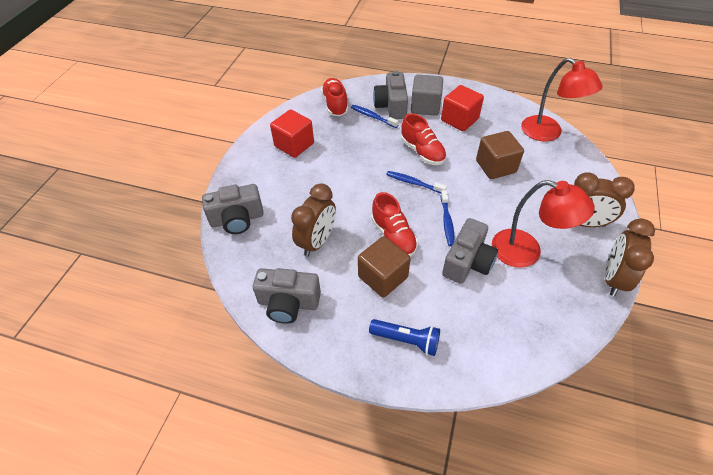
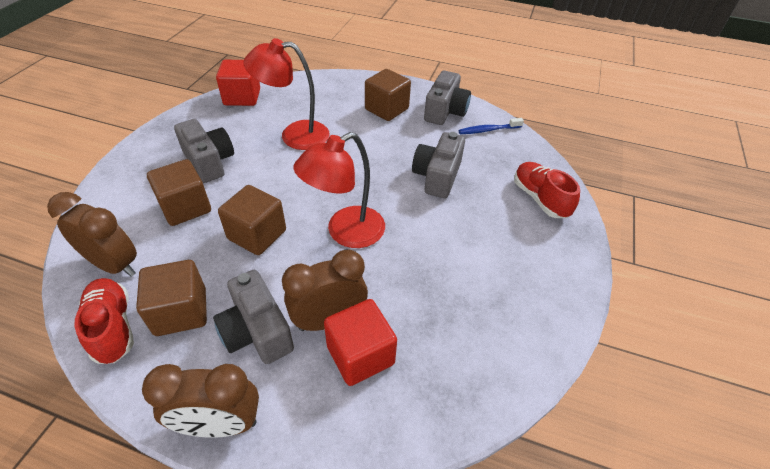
blue flashlight: [369,319,440,356] = 1 -> none = 0
blue toothbrush: [351,105,399,128] [386,171,447,194] [441,190,455,246] = 3 -> [459,118,524,134] = 1
brown cube: [358,236,411,298] [476,131,524,179] = 2 -> [136,260,207,336] [147,159,211,226] [218,185,286,255] [365,69,411,121] = 4
grey cube: [411,74,443,116] = 1 -> none = 0
red shoe: [321,78,348,116] [371,192,418,257] [401,113,447,165] = 3 -> [75,278,134,364] [514,162,580,218] = 2

